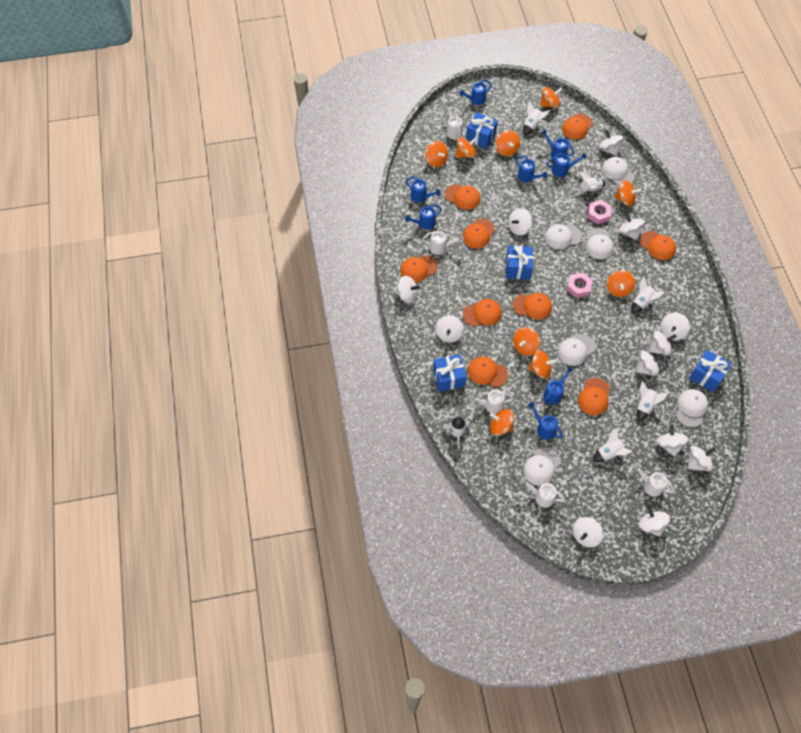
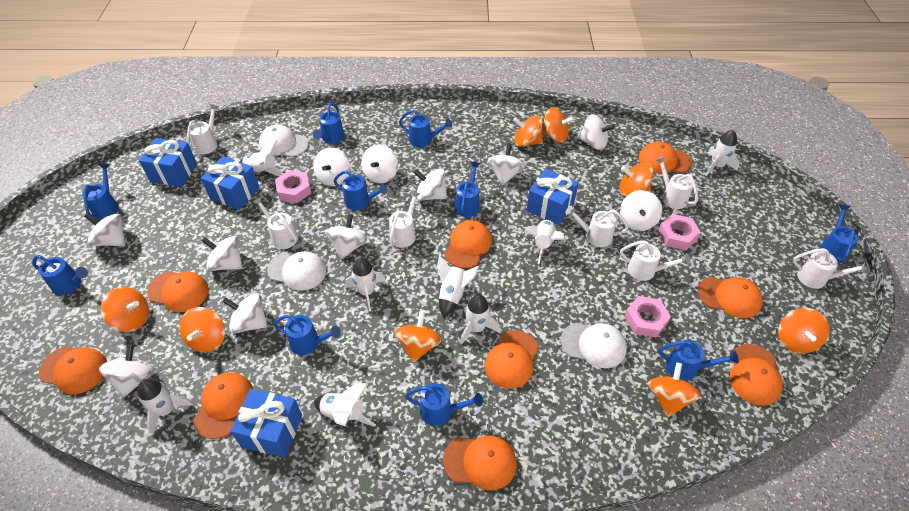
blue watering can: [405,204,442,230] [406,177,441,202] [459,79,492,105] [515,156,548,182] [528,402,563,440] [541,129,574,160] [543,366,574,404] [547,153,587,177] = 8 -> [32,255,88,295] [82,164,119,220] [273,315,341,355] [313,103,345,144] [334,170,388,210] [399,109,452,147] [405,383,483,426] [455,162,480,217] [658,340,739,381] [819,205,859,263] = 10
orange spinning top: [425,141,448,167] [456,137,477,158] [490,409,514,436] [496,130,520,156] [513,327,540,356] [528,350,556,379] [540,87,563,108] [607,270,636,297] [614,180,641,206] = 9 -> [101,287,149,332] [179,307,225,352] [394,311,442,363] [513,115,543,147] [542,107,574,143] [620,163,653,196] [648,362,701,417] [778,308,830,354] = 8
pink nut: [566,273,593,298] [588,200,611,224] = 2 -> [275,170,311,203] [624,296,671,338] [658,214,701,250] = 3
white cap: [523,447,561,486] [545,224,582,249] [558,334,595,366] [586,227,614,260] [602,157,635,186] [676,389,708,427] = 6 -> [259,125,309,157] [267,251,326,291] [561,323,627,368] = 3
white rocket: [442,417,470,449] [523,101,550,136] [575,172,605,196] [592,427,633,462] [631,277,665,314] [637,381,668,422] = 6 -> [138,379,194,435] [240,141,284,176] [314,383,376,427] [345,258,385,312] [437,255,479,317] [460,294,501,345] [524,220,564,264] [705,130,740,176] = 8
white spinning top: [396,276,420,303] [435,315,464,343] [508,208,532,236] [573,517,604,548] [599,130,623,156] [619,213,645,240] [635,351,664,376] [638,507,670,537] [648,331,677,356] [657,425,689,457] [660,313,690,341] [687,446,716,472] = 12 -> [84,213,125,246] [99,344,155,398] [202,236,243,271] [223,293,268,334] [313,147,350,187] [325,214,367,259] [361,144,398,184] [414,169,447,201] [487,143,525,186] [579,114,615,150] [620,190,663,231] = 11
white watering can: [422,231,464,255] [446,103,462,139] [469,390,514,414] [520,476,565,508] [632,462,675,497] = 5 -> [186,104,219,154] [253,197,298,249] [389,191,420,248] [565,206,629,247] [620,240,690,281] [656,156,698,209] [792,248,870,289] = 7

